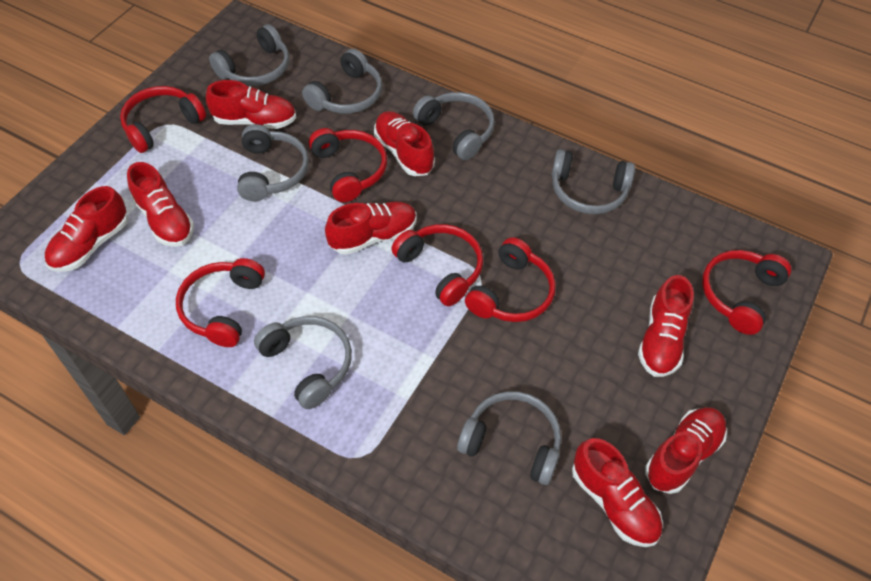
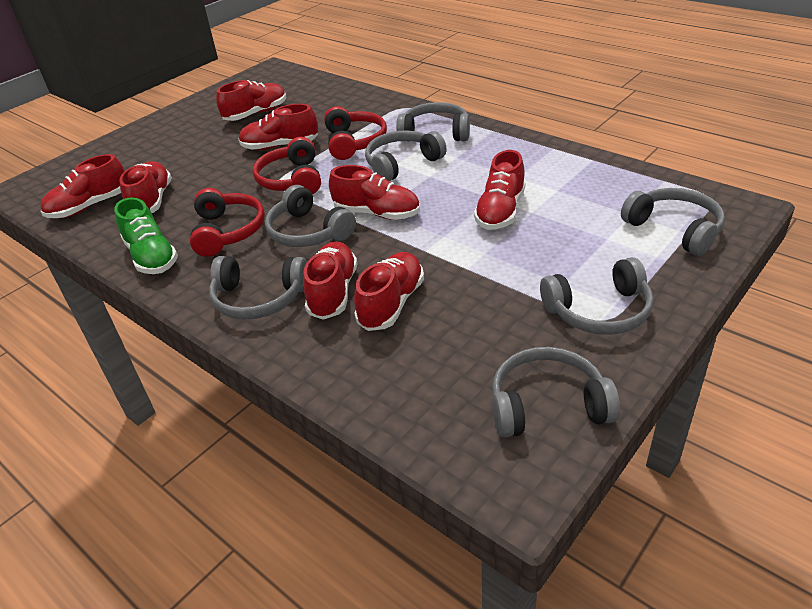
green shoe: none = 0 -> [114,198,178,274] = 1
red headphones: [120,86,206,153] [176,258,265,347] [309,128,387,202] [391,224,483,306] [465,237,556,322] [702,250,791,335] = 6 -> [190,188,265,257] [253,137,321,195] [324,106,387,160] = 3

